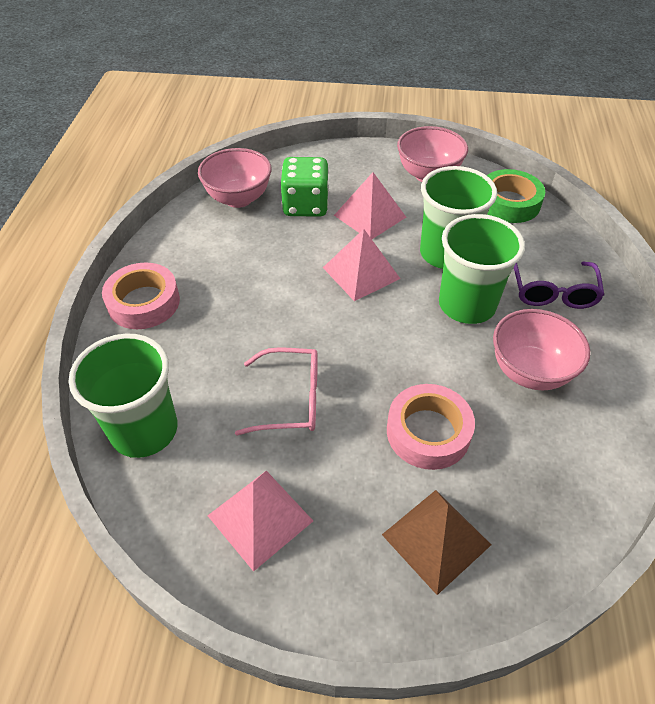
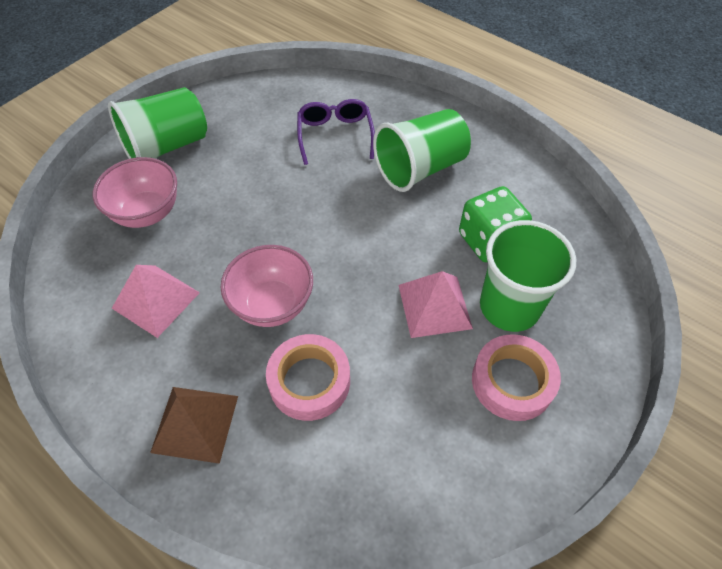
green tape: [487,169,545,223] = 1 -> none = 0
pink bowl: [198,148,272,208] [397,126,468,182] [493,309,590,391] = 3 -> [93,157,177,228] [221,245,313,327] = 2
pink glasses: [235,347,318,436] = 1 -> none = 0
pink pyramid: [207,471,313,572] [323,229,400,301] [334,172,406,239] = 3 -> [112,265,200,338] [398,271,473,338] = 2

